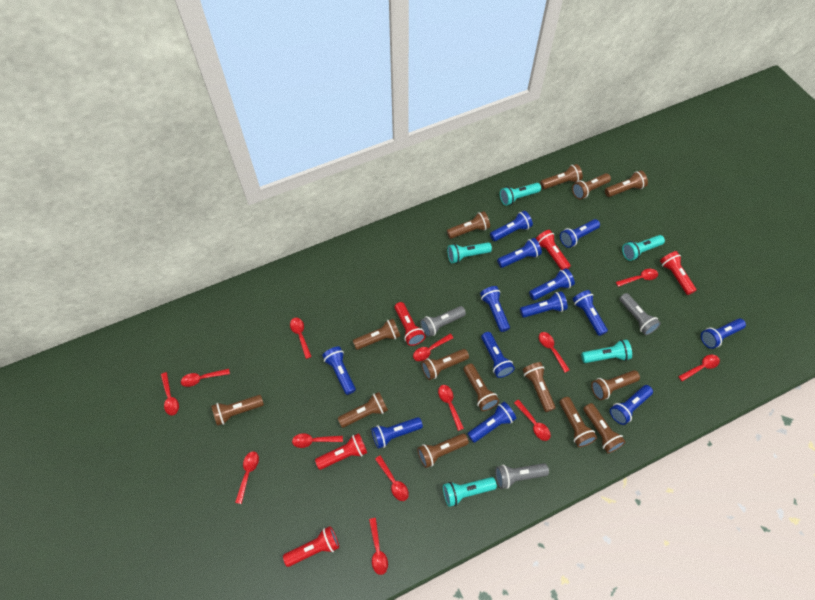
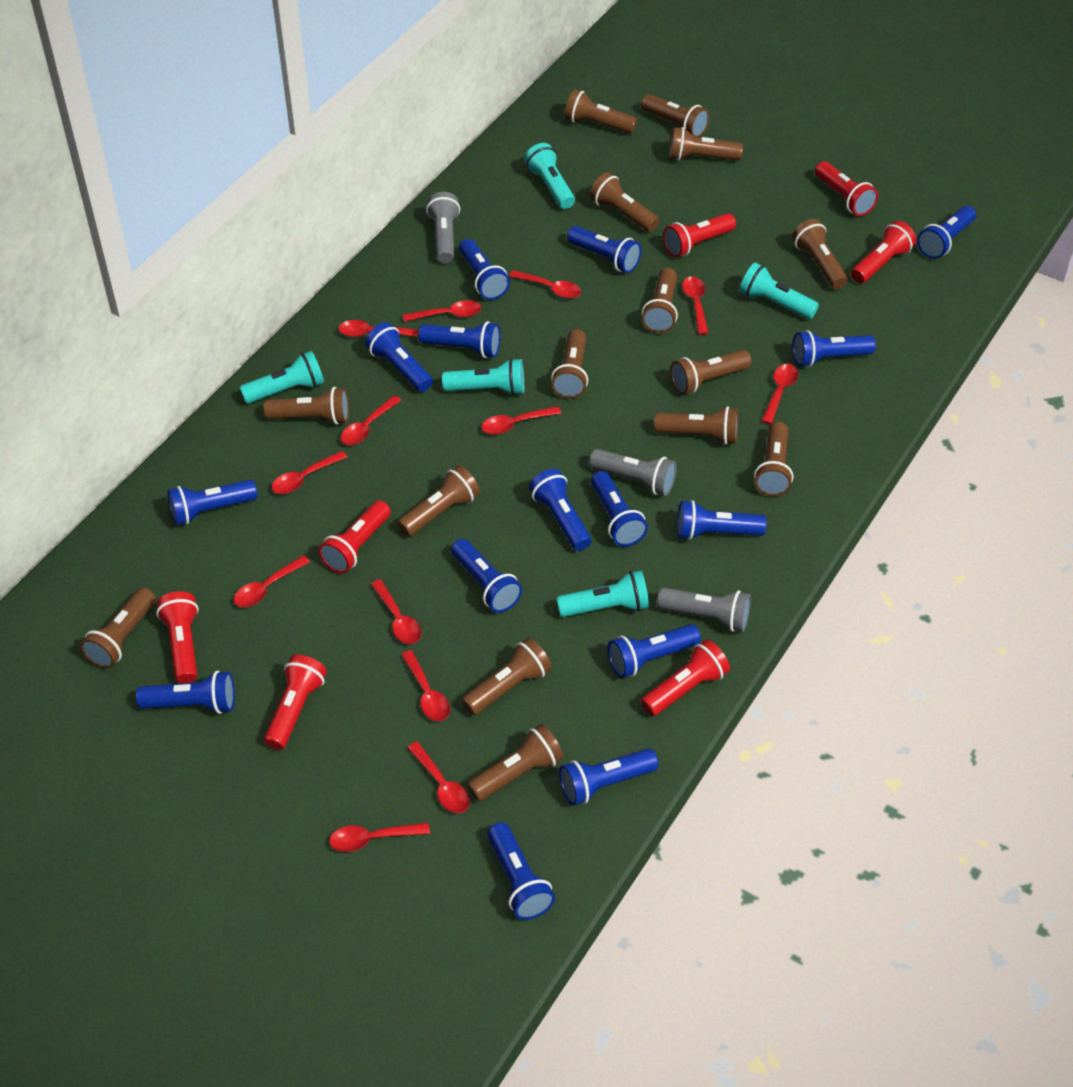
blue flashlight: [322,346,356,395] [371,417,423,449] [468,402,516,443] [480,286,510,332] [481,332,515,378] [490,211,533,241] [497,238,542,268] [520,291,568,318] [529,268,575,300] [560,219,600,248] [572,290,608,336] [610,385,653,425] [701,318,746,349] = 13 -> [136,671,235,714] [167,480,258,525] [365,322,433,392] [418,321,500,358] [451,539,522,613] [459,239,510,300] [487,822,555,920] [529,469,592,551] [559,748,658,806] [567,226,642,273] [591,471,648,546] [607,624,701,678] [677,500,767,540] [792,330,876,367] [917,206,976,259] = 15
brown flashlight: [211,395,264,426] [338,392,388,428] [353,319,400,350] [417,433,469,468] [421,349,469,380] [447,211,490,239] [464,364,499,411] [522,362,556,412] [540,164,583,189] [559,397,597,447] [572,173,611,199] [583,403,625,453] [591,370,640,400] [605,170,648,197] = 14 -> [80,588,156,669] [264,387,349,425] [398,465,480,537] [462,638,552,715] [467,724,563,801] [551,329,588,399] [565,89,637,134] [590,172,659,232] [641,94,710,137] [642,268,678,333] [654,406,739,445] [669,127,743,161] [670,350,752,394] [754,422,794,496] [792,219,848,289] = 15
red flashlight: [283,526,339,567] [315,433,367,470] [395,302,426,346] [536,230,571,270] [660,251,696,295] = 5 -> [156,591,199,683] [264,655,327,750] [318,500,391,574] [641,639,730,716] [663,213,736,257] [815,161,878,216] [851,221,917,283] = 7

